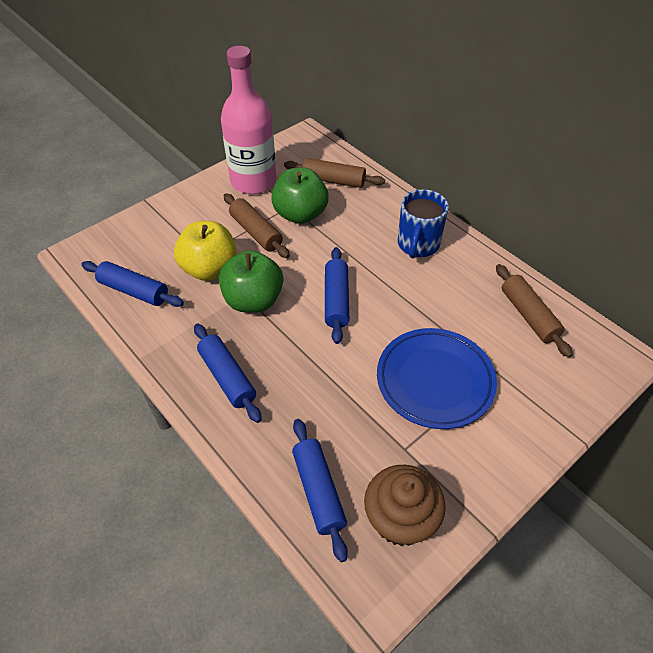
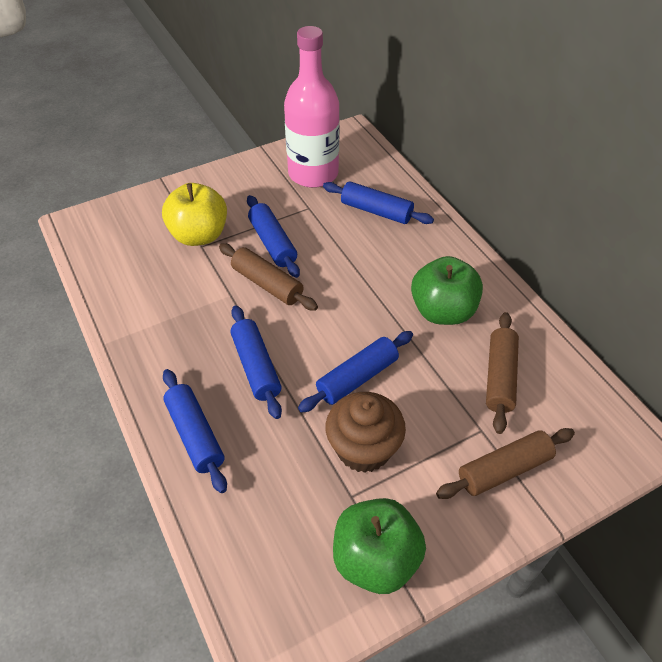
blue mug: [398,189,449,258] = 1 -> none = 0
blue plate: [377,328,497,429] = 1 -> none = 0
blue rolling pin: [81,261,184,307] [194,324,262,423] [292,419,348,562] [325,247,349,344] = 4 -> [163,369,227,493] [230,305,282,419] [247,195,300,278] [298,331,413,413] [323,181,434,224] = 5

